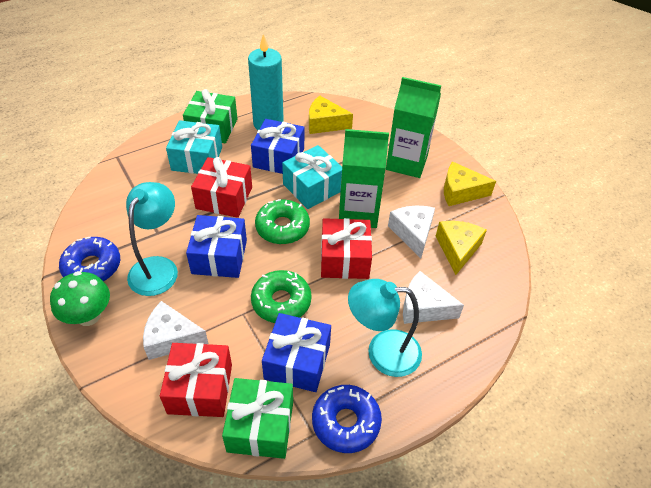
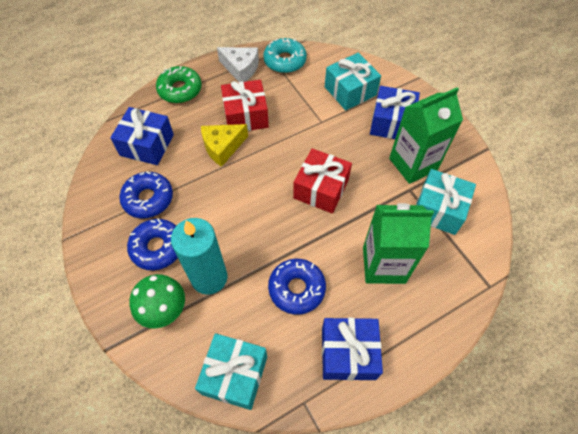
blue donut: [59,237,120,281] [312,385,382,453] = 2 -> [119,171,173,218] [127,218,178,270] [268,259,326,315] = 3
green donut: [251,270,312,323] [255,199,310,244] = 2 -> [156,66,202,103] = 1
green gift: [183,89,237,143] [222,378,293,459] = 2 -> none = 0
red gift: [160,343,232,417] [191,157,252,218] [321,218,372,279] = 3 -> [221,80,269,131] [293,148,352,214] = 2
turquoise donut: none = 0 -> [263,38,307,73] = 1
turquoise gift: [166,120,222,174] [282,145,342,209] = 2 -> [195,333,267,410] [325,53,381,110] [416,169,476,235] = 3
turquoise lamp: [126,182,178,296] [348,279,422,377] = 2 -> none = 0
white cheese: [143,301,209,360] [388,206,435,258] [403,271,464,324] = 3 -> [217,47,259,82] = 1
yellow cheese: [309,96,353,134] [436,221,487,275] [444,161,496,206] = 3 -> [201,124,248,167] = 1

